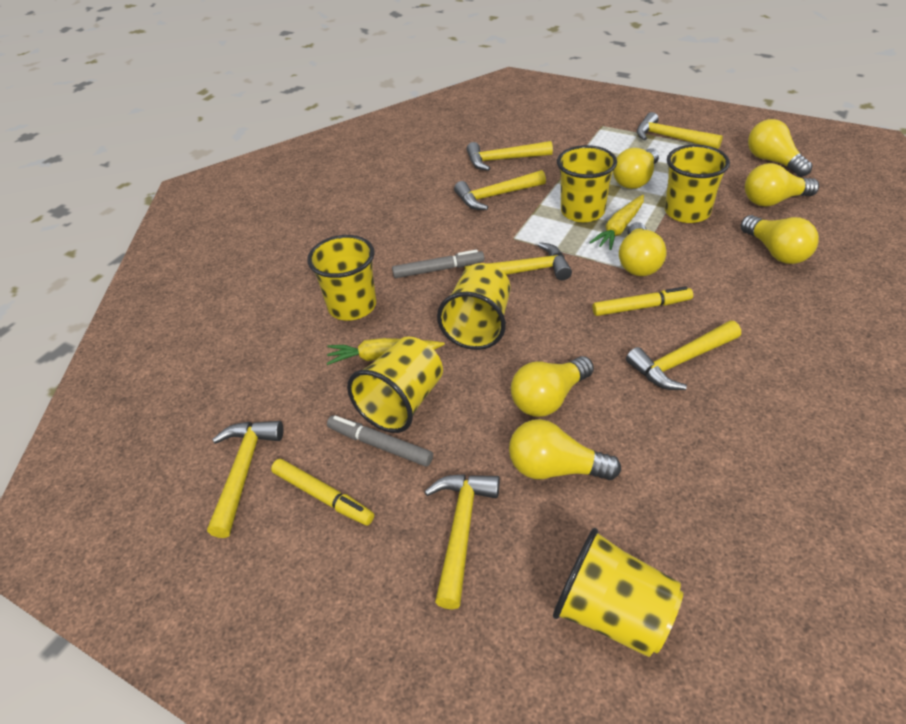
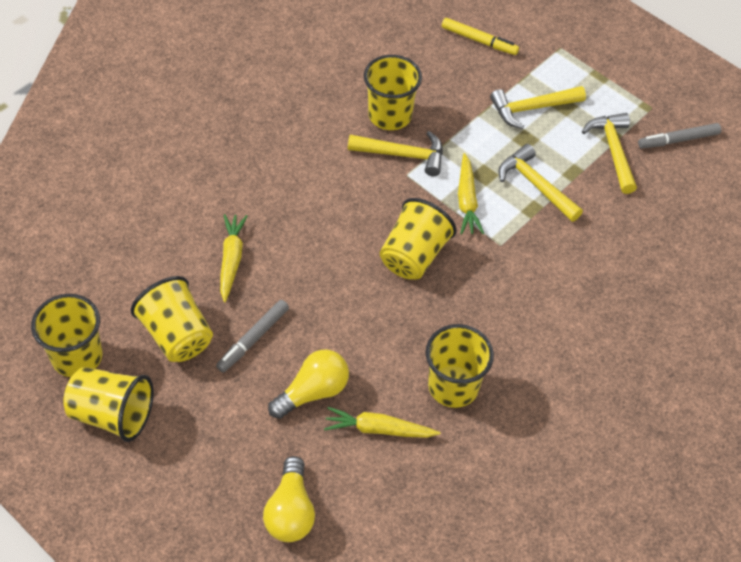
yellow carrot: [327,338,445,365] [589,195,644,250] = 2 -> [220,214,247,303] [324,407,440,438] [458,153,484,235] = 3
yellow hammer: [207,421,283,538] [424,474,500,609] [454,170,546,210] [465,242,572,280] [466,141,553,171] [626,321,741,390] [637,112,723,149] = 7 -> [348,131,443,176] [490,86,586,129] [499,144,583,222] [582,113,637,194] = 4
yellow light bulb: [509,419,621,480] [511,356,594,417] [613,148,659,189] [619,222,666,276] [741,215,819,264] [745,163,819,206] [748,119,812,177] = 7 -> [263,456,315,542] [268,350,349,419] = 2
yellow marker: [271,459,374,525] [592,286,693,316] = 2 -> [442,18,519,55] = 1

